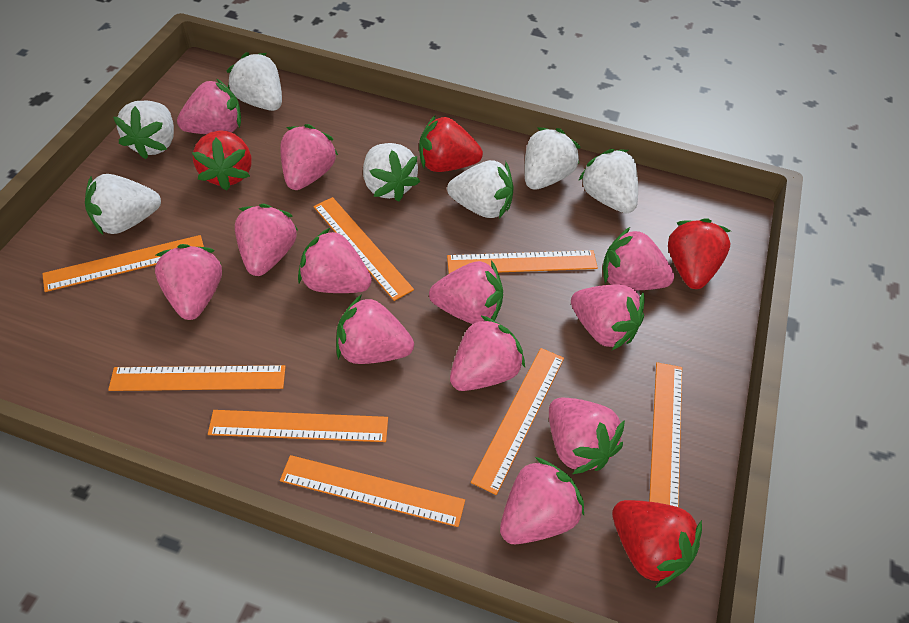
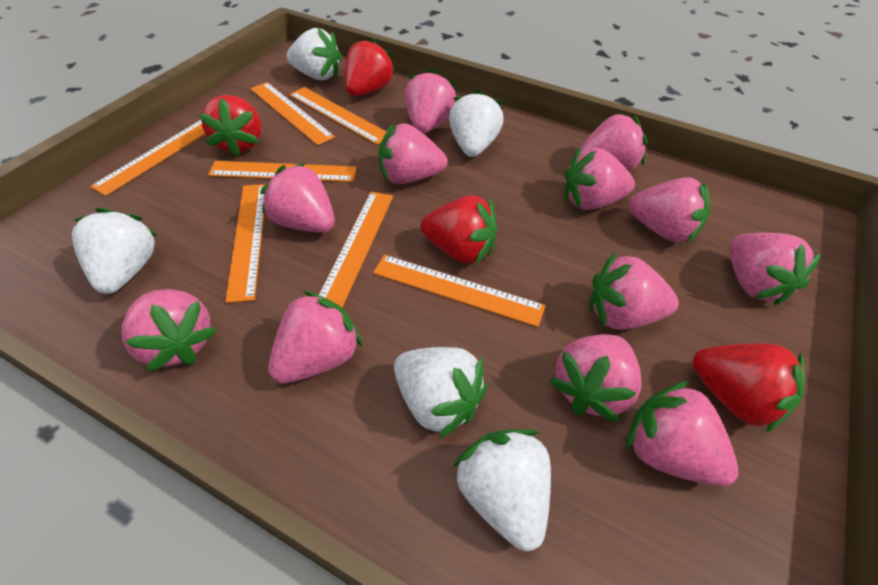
orange ruler: [42,235,204,292] [108,365,286,391] [208,410,388,442] [280,455,465,527] [314,197,414,301] [447,250,598,274] [471,348,564,495] [649,362,682,507] = 8 -> [90,120,205,196] [208,161,357,182] [225,184,265,303] [250,82,335,145] [289,87,386,145] [319,192,393,307] [373,255,546,327] = 7
white strawberry: [85,174,161,236] [113,101,174,159] [227,52,282,111] [363,143,420,202] [447,160,513,218] [524,127,581,190] [578,149,638,214] = 7 -> [72,208,157,294] [287,28,342,80] [394,347,487,439] [449,89,504,157] [453,429,551,551] = 5

